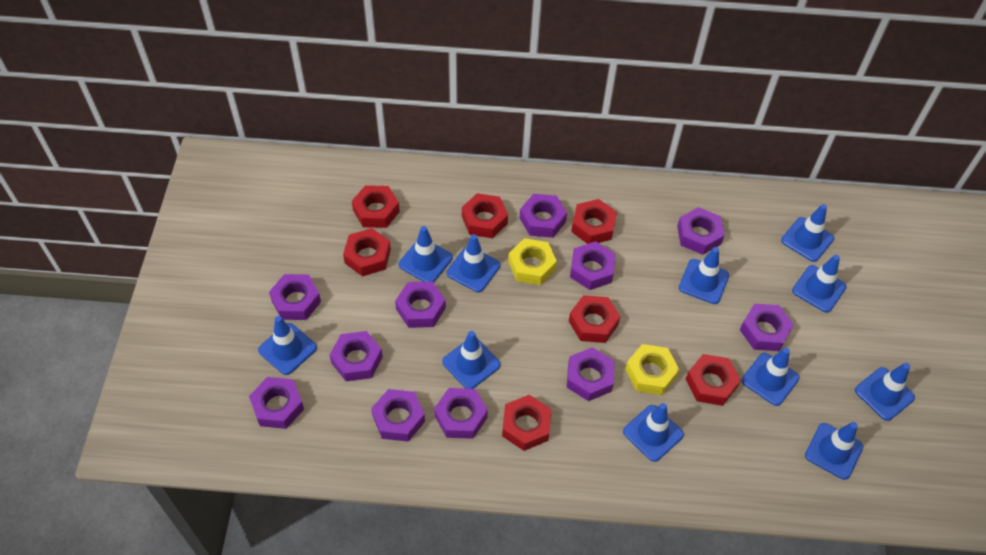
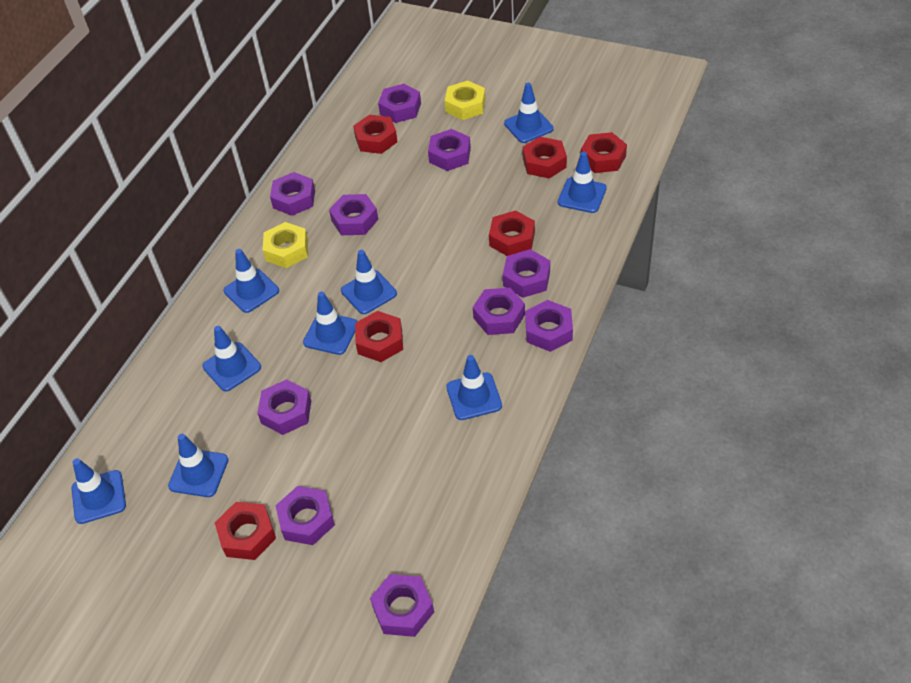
blue traffic cone: [258,316,317,375] [399,226,453,283] [442,331,500,389] [447,234,500,292] [623,403,684,462] [679,247,729,304] [742,348,800,406] [781,204,834,262] [792,255,846,313] [805,422,863,480] [855,363,915,421] = 11 -> [71,458,126,524] [168,434,228,497] [202,326,261,392] [223,249,279,313] [303,292,358,355] [341,250,397,314] [446,355,502,420] [504,83,554,143] [558,152,607,213] = 9
purple nut: [249,377,304,429] [269,274,321,320] [329,331,383,381] [371,389,425,442] [395,281,446,328] [434,388,488,439] [520,194,567,238] [567,347,614,401] [570,241,616,290] [677,207,725,255] [740,304,794,351] = 11 -> [257,379,311,435] [270,172,315,216] [275,486,335,545] [329,194,378,235] [370,574,434,637] [378,84,421,123] [428,129,471,171] [473,288,525,335] [503,249,550,298] [525,300,573,352] = 10
red nut: [343,228,391,276] [352,185,400,228] [462,193,508,238] [502,395,551,451] [569,295,620,343] [571,199,617,244] [686,354,741,406] = 7 -> [215,502,276,560] [353,115,398,154] [355,311,403,362] [489,210,535,256] [522,137,567,178] [581,132,627,173] = 6

